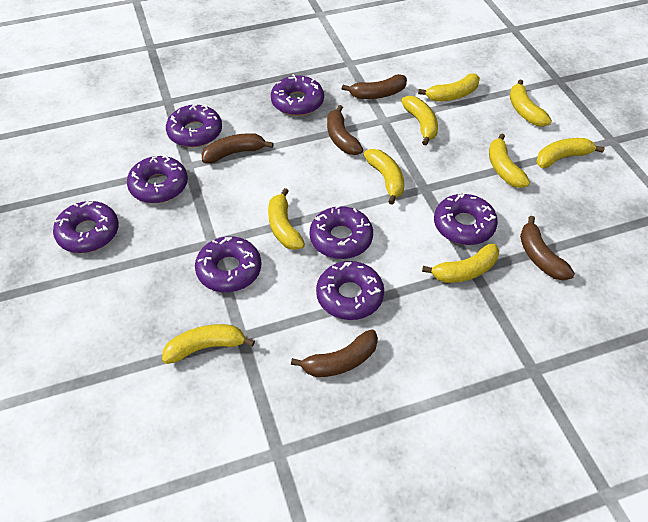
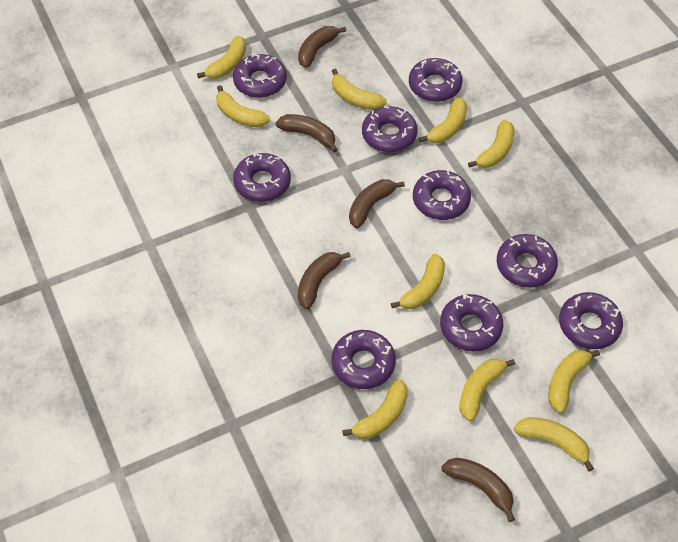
purple donut: [53,201,119,253] [127,154,188,203] [166,104,222,147] [195,236,261,292] [271,74,324,116] [310,205,373,259] [316,261,384,320] [434,194,498,245] = 8 -> [233,53,287,98] [233,153,291,202] [331,330,396,389] [362,106,418,152] [409,58,462,102] [413,170,471,220] [440,294,503,352] [497,234,558,288] [559,292,623,349] = 9
yellow banana: [162,324,255,364] [268,188,305,250] [363,149,404,205] [401,96,438,145] [418,73,480,102] [422,243,499,283] [489,133,530,188] [510,80,552,127] [536,138,605,168] = 9 -> [197,36,246,79] [216,85,270,128] [332,69,387,110] [342,379,408,439] [391,254,445,309] [419,97,467,143] [459,359,515,421] [468,120,514,168] [514,417,594,471] [548,350,600,413] = 10

